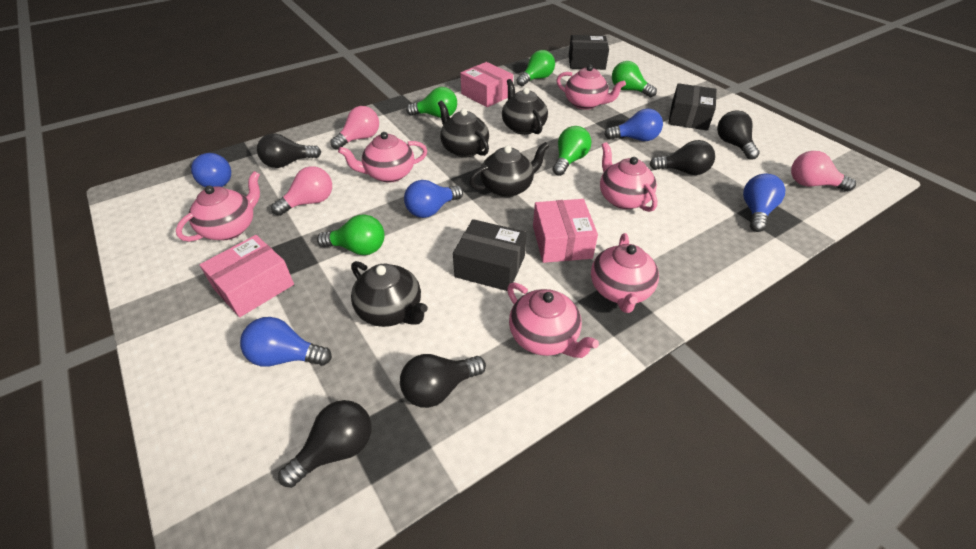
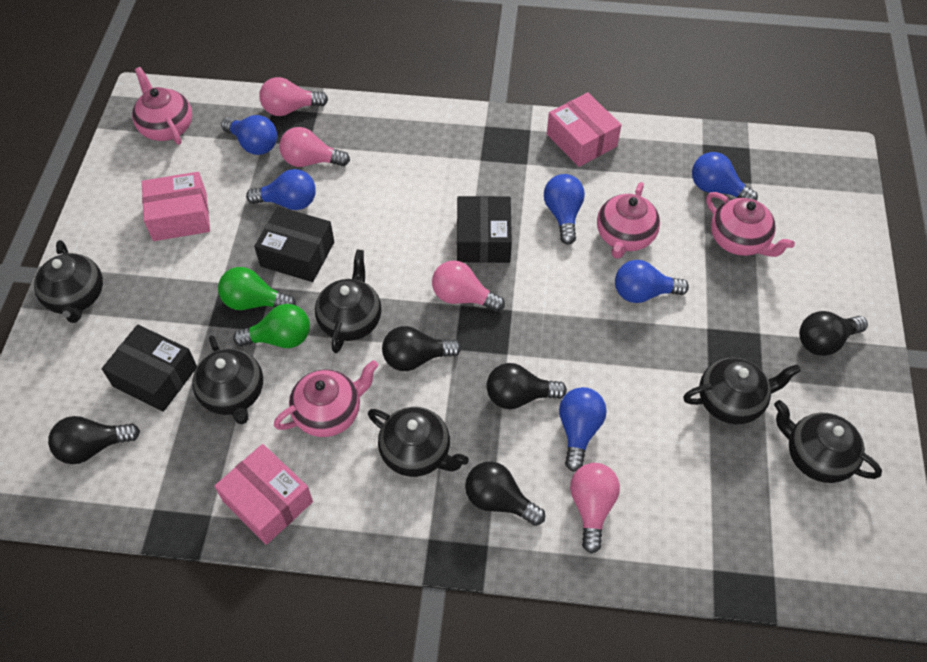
black teapot: [351,261,428,327] [438,101,489,157] [469,142,549,197] [502,79,548,135] = 4 -> [34,240,103,323] [192,335,263,424] [315,249,382,353] [368,407,469,477] [683,357,801,424] [774,400,882,483] = 6
blue light bulb: [190,153,231,187] [240,317,332,367] [404,180,463,218] [604,108,663,141] [743,174,785,232] = 5 -> [221,115,277,155] [246,169,316,210] [544,174,585,245] [559,387,607,472] [615,260,689,303] [692,152,758,201] = 6
green light bulb: [317,214,385,255] [406,87,457,118] [517,50,555,86] [553,126,591,176] [612,61,657,97] = 5 -> [218,267,296,310] [233,304,310,348] = 2
pink light bulb: [271,166,332,216] [331,106,379,150] [791,151,856,191] = 3 -> [259,77,328,116] [279,127,350,167] [432,260,505,312] [570,463,620,554] = 4
pink teapot: [176,171,260,242] [338,132,427,183] [507,282,599,358] [557,65,626,110] [591,233,659,313] [600,142,658,212] = 6 -> [132,67,192,145] [274,360,378,437] [597,182,660,259] [706,192,795,257] = 4

